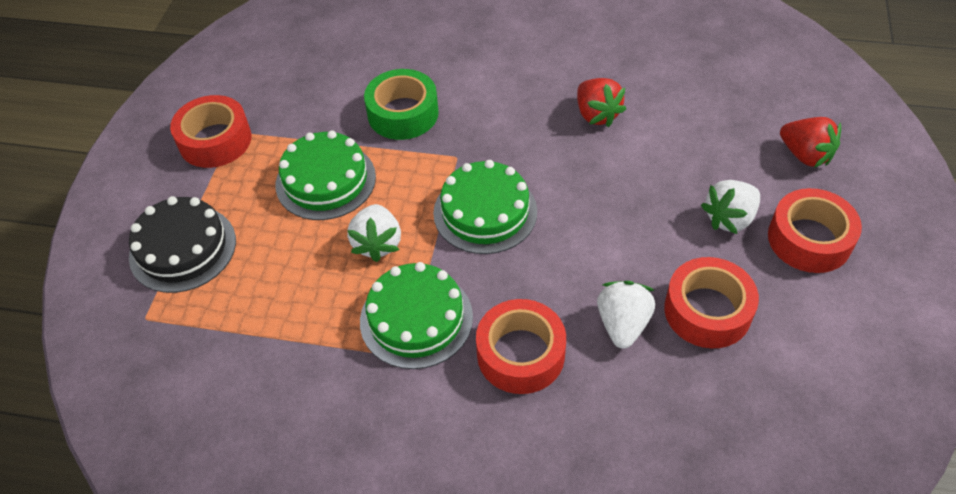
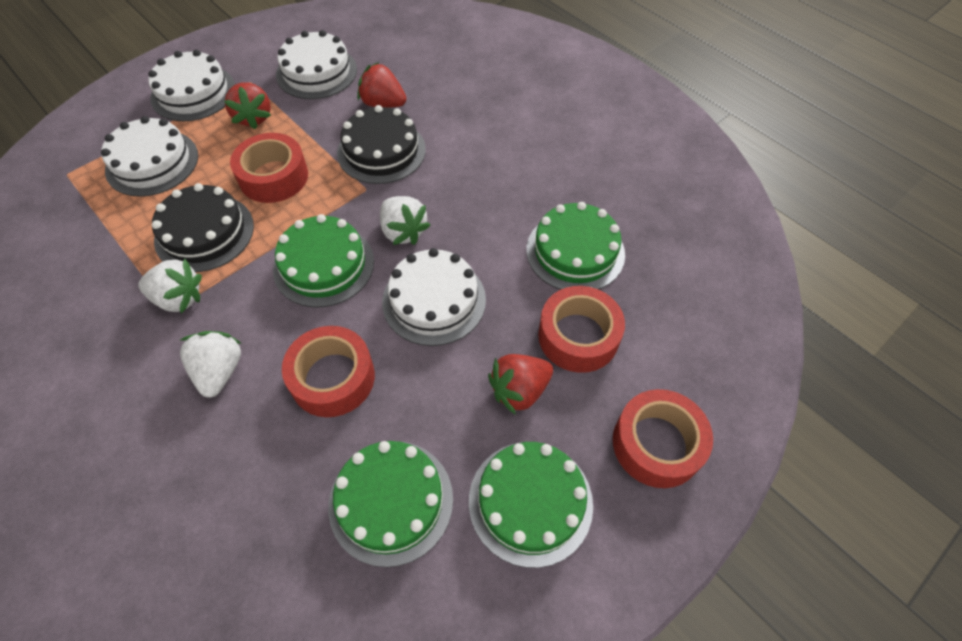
black cake: [129,196,236,293] = 1 -> [152,183,254,272] [337,105,426,184] = 2
green cake: [275,130,376,220] [360,262,473,369] [433,160,537,254] = 3 -> [273,214,374,307] [328,441,453,567] [469,442,593,568] [526,202,625,290] = 4
green tape: [364,69,439,140] = 1 -> none = 0
red strawberry: [577,78,626,127] [780,117,841,168] = 2 -> [224,82,271,129] [357,62,406,108] [488,354,553,415] = 3
white cake: none = 0 -> [101,116,198,197] [148,50,235,121] [276,30,357,99] [382,248,486,346] = 4

